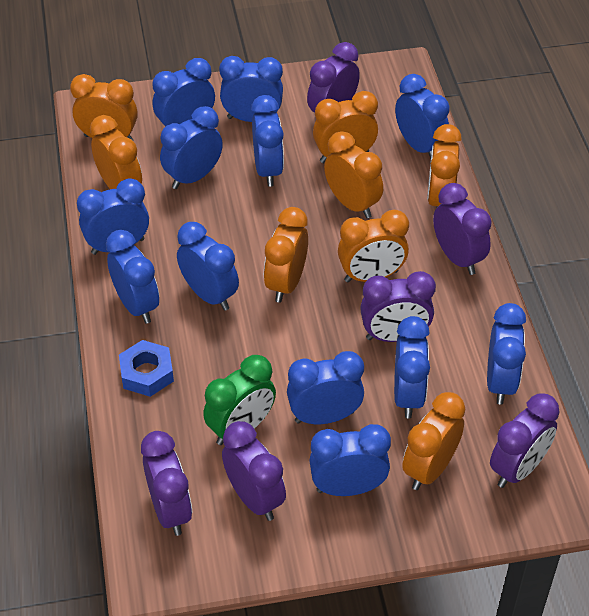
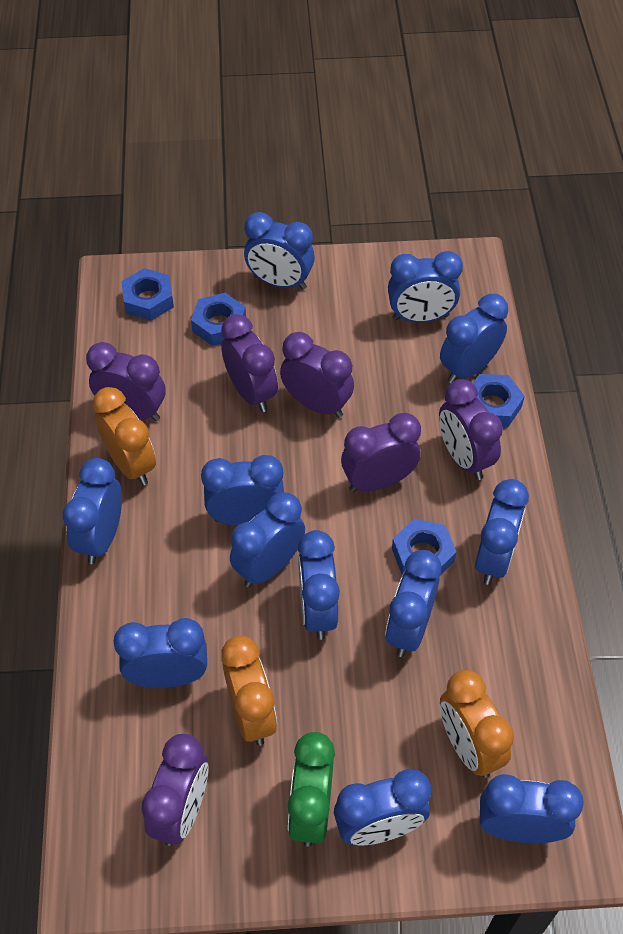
blue nut: [119,340,174,397] = 1 -> [121,268,174,321] [191,293,246,346] [392,519,456,577] [473,374,525,427] = 4
orange clock: [70,74,138,140] [90,115,142,189] [264,207,308,303] [313,91,378,163] [324,131,383,218] [338,210,409,282] [402,392,465,490] [427,124,462,207] = 8 -> [92,387,156,485] [221,636,277,746] [440,670,514,778] = 3

